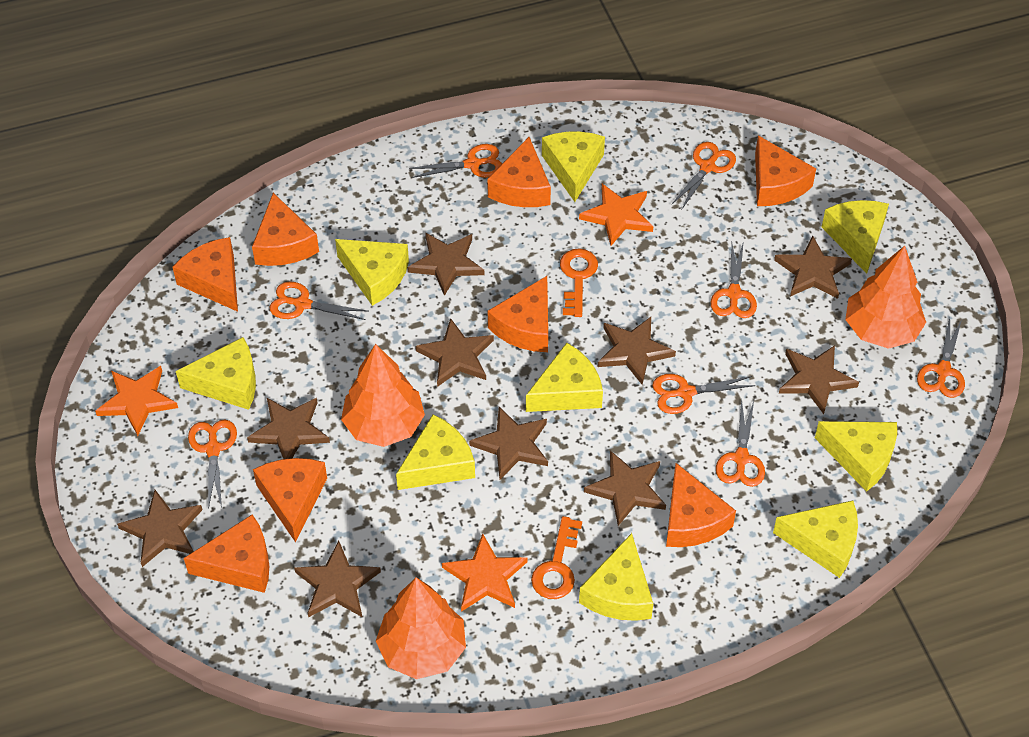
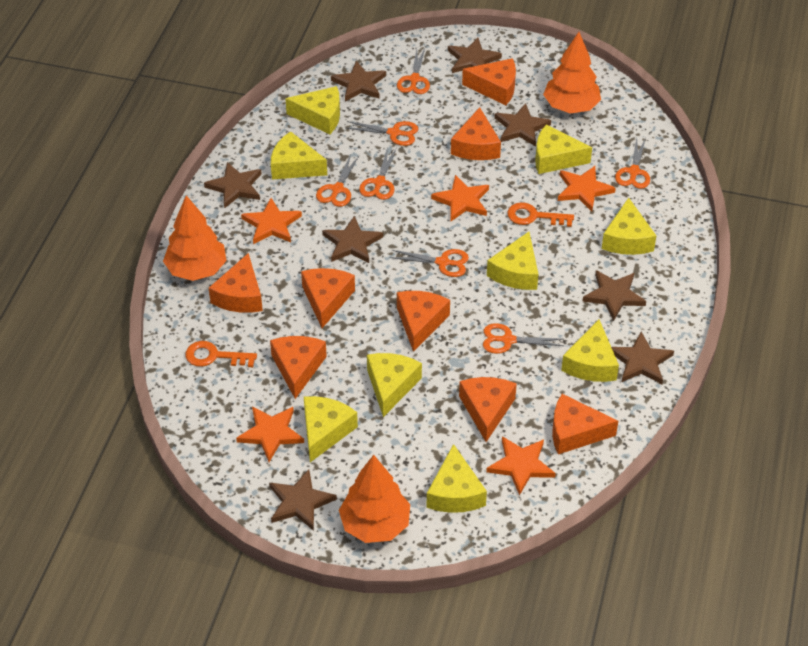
brown star: [117,490,203,567] [247,398,330,459] [294,541,381,618] [408,233,484,296] [415,318,494,387] [469,407,548,479] [584,450,666,526] [598,317,676,385] [774,236,852,299] [779,345,859,414] = 10 -> [204,162,262,209] [269,469,337,531] [322,216,383,263] [331,61,386,101] [448,38,502,73] [494,103,551,146] [583,270,646,321] [611,332,674,384] = 8
orange scissors: [188,420,237,510] [270,281,369,320] [409,144,502,178] [652,374,755,414] [671,142,736,209] [711,241,757,318] [716,399,765,487] [917,318,965,398] = 8 -> [316,154,359,207] [346,121,418,146] [359,148,397,200] [390,249,469,277] [397,48,430,94] [483,323,564,354] [615,137,650,189] = 7
orange star: [95,366,178,436] [442,534,528,612] [579,184,653,246] = 3 -> [236,406,304,462] [241,198,302,244] [431,175,489,221] [486,436,556,496] [558,166,616,212] = 5

